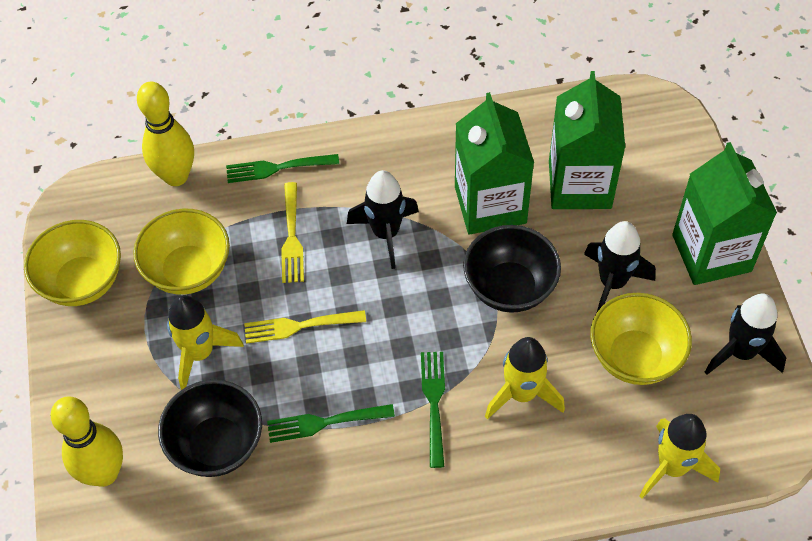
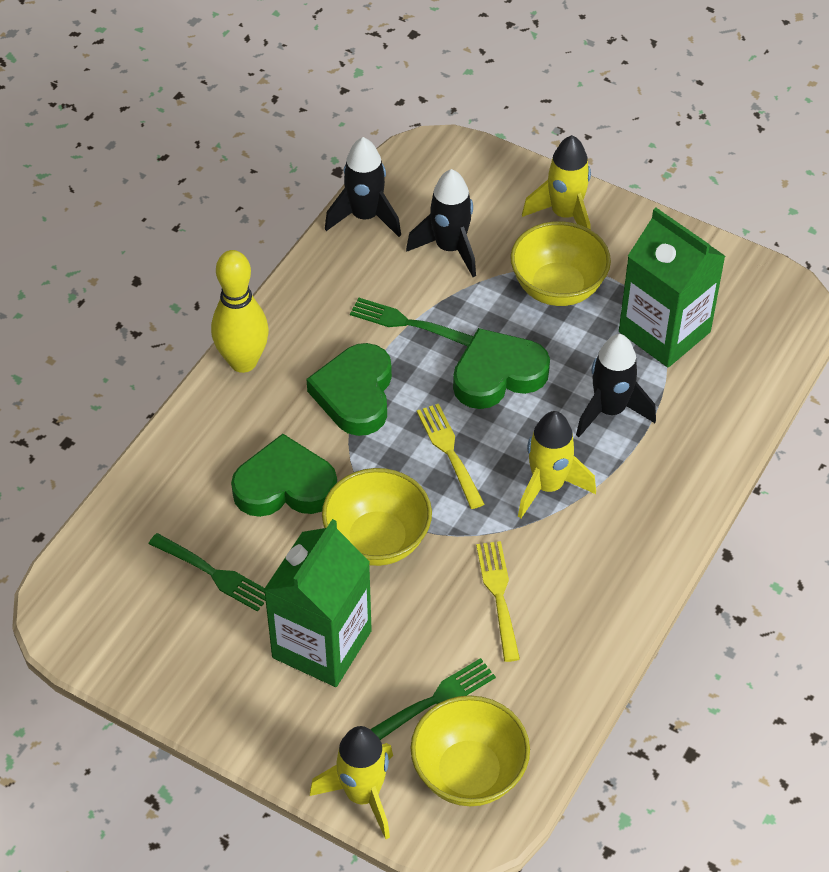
black bowl: [158,379,262,477] [463,225,561,313] = 2 -> none = 0
green carton: [455,92,534,235] [549,71,625,209] [672,142,777,285] = 3 -> [264,519,372,687] [619,208,725,367] = 2
green heart: none = 0 -> [231,434,337,517] [306,343,392,436] [453,328,550,409] = 3
yellow bowling pin: [51,397,123,487] [137,82,194,186] = 2 -> [211,250,269,373] = 1

